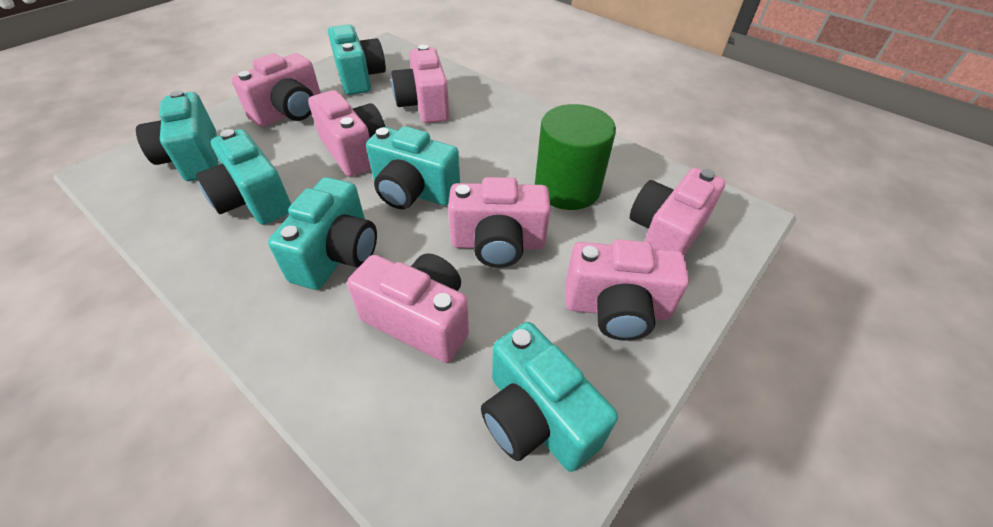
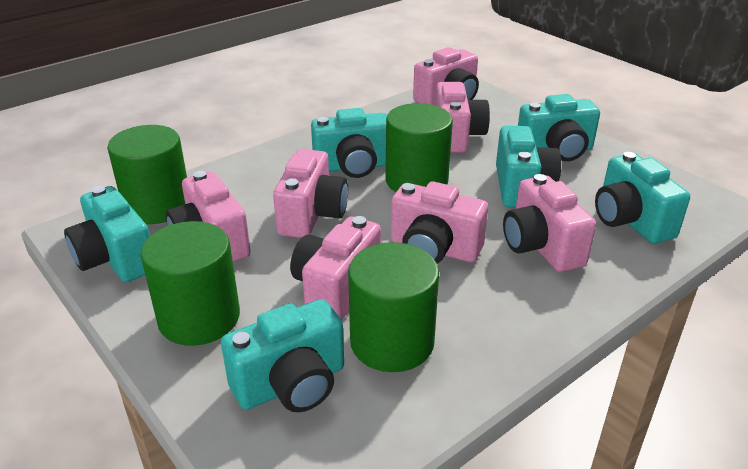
green cylinder: [535,104,616,210] = 1 -> [107,125,187,224] [140,221,240,346] [348,242,439,372] [386,103,453,192] = 4

